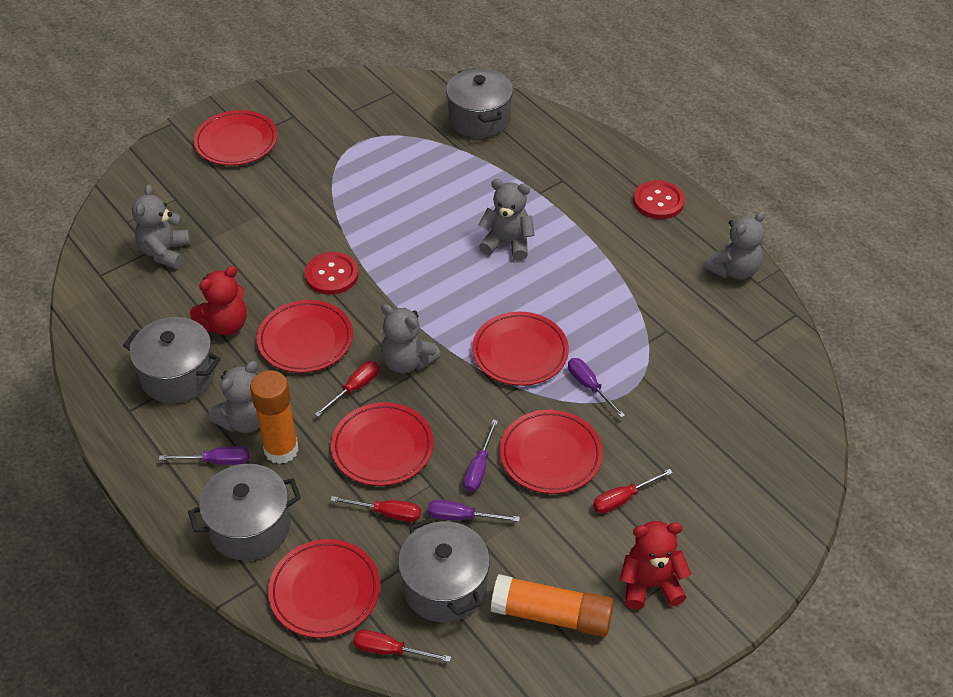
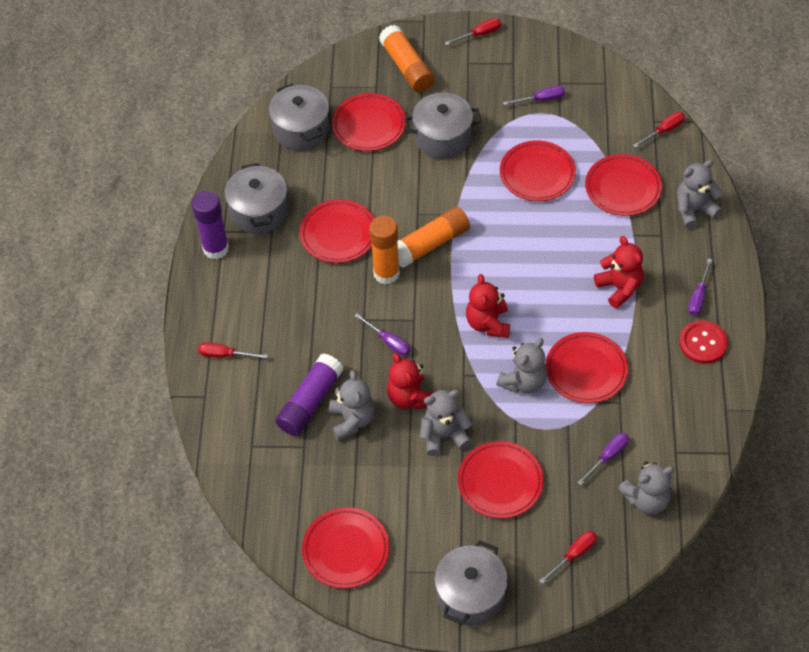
orange glue stick: [250,370,299,464] [491,574,614,637] = 2 -> [369,215,400,284] [379,25,434,92] [397,206,470,268] = 3
purple glue stick: none = 0 -> [192,191,229,259] [275,354,344,436] = 2
red button: [305,252,358,295] [633,180,685,219] = 2 -> [679,320,728,364] = 1
red plate: [194,110,278,166] [257,300,353,373] [268,539,380,638] [331,402,434,486] [472,312,569,386] [500,410,603,494] = 6 -> [300,199,374,263] [302,507,389,589] [332,93,405,151] [458,441,544,519] [500,141,576,201] [546,332,628,403] [585,154,662,216] = 7
red teddy bear: [190,266,247,335] [620,521,691,610] = 2 -> [387,353,434,410] [466,274,510,338] [594,236,643,309] = 3

